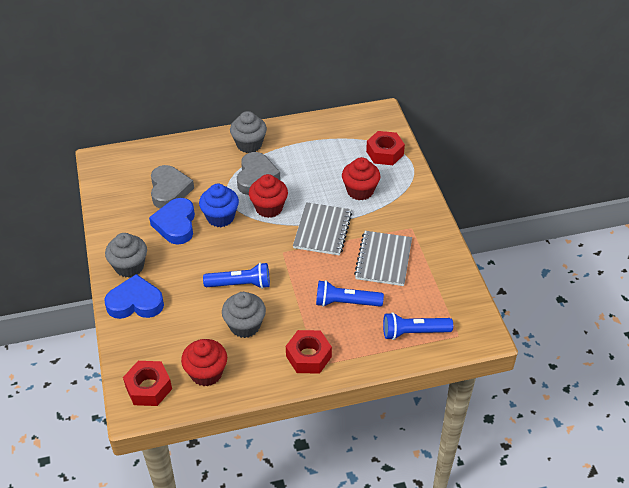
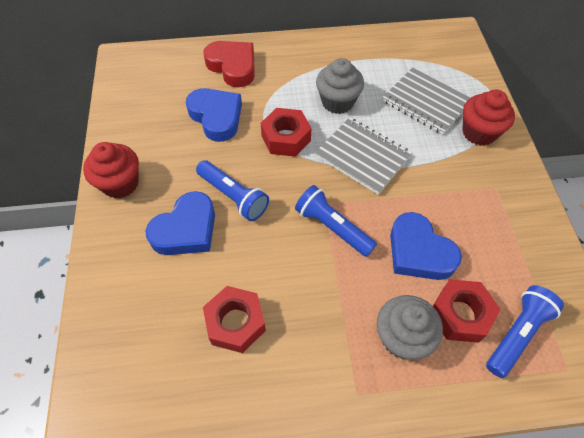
blue cupcake: [199,184,239,227] = 1 -> none = 0
blue heart: [104,274,164,319] [149,198,195,245] = 2 -> [145,191,215,255] [186,88,242,142] [390,212,462,280] = 3
grey cupcake: [105,233,147,278] [222,292,266,338] [230,111,267,153] = 3 -> [316,58,364,114] [377,295,443,360] = 2
grey heart: [151,165,194,209] [237,152,280,195] = 2 -> none = 0
red cupcake: [181,339,227,387] [249,174,288,218] [342,157,380,200] = 3 -> [83,142,139,199] [462,90,515,146] = 2
red heart: none = 0 -> [203,41,255,87] = 1

